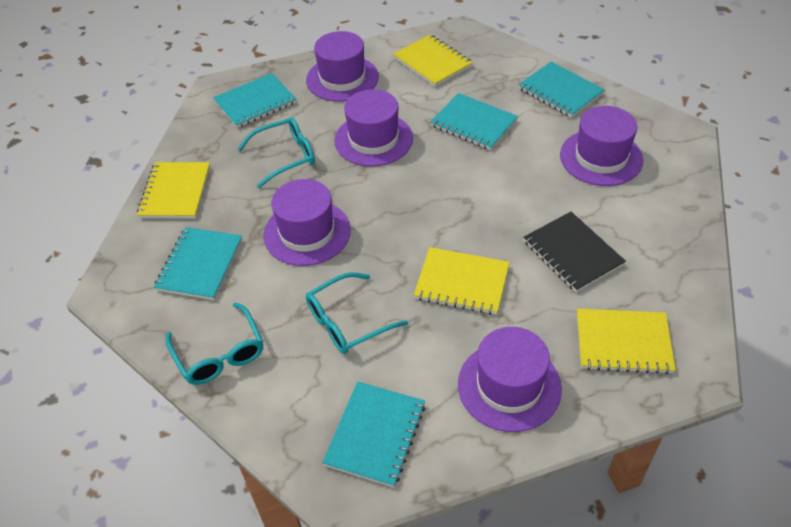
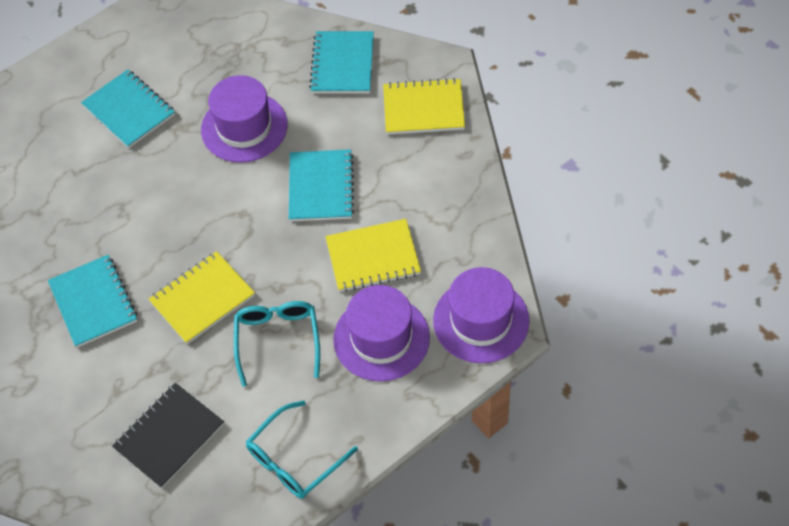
purple hat: [264,179,351,266] [306,31,379,102] [335,89,413,167] [458,327,562,432] [560,106,643,186] = 5 -> [201,75,288,163] [333,285,430,381] [433,267,530,363] = 3
turquoise glasses: [166,302,263,385] [238,117,315,188] [306,272,408,354] = 3 -> [234,301,320,387] [246,400,358,499] = 2
turquoise notebook: [154,227,242,300] [213,73,296,128] [322,381,425,488] [430,93,518,150] [518,62,605,118] = 5 -> [48,255,137,348] [81,69,175,148] [289,149,354,222] [309,31,374,93] = 4
yellow notebook: [137,162,210,218] [393,35,473,87] [414,247,510,315] [577,309,676,374] = 4 -> [149,251,255,344] [325,219,421,292] [383,78,465,135] = 3

